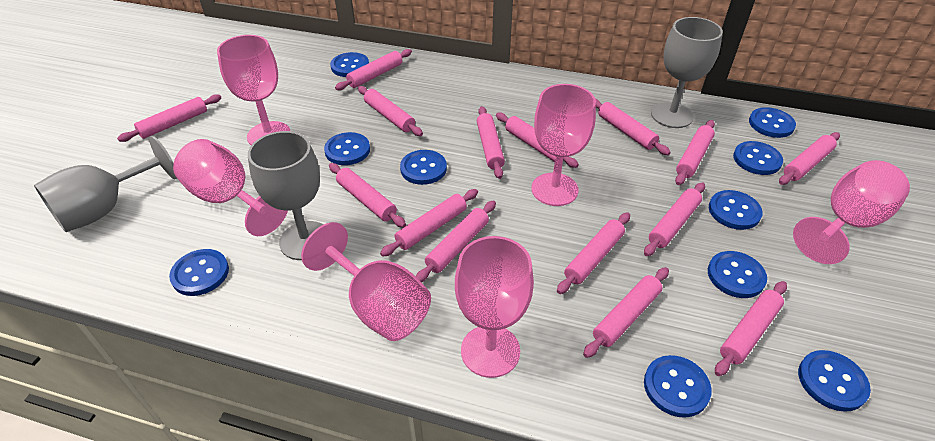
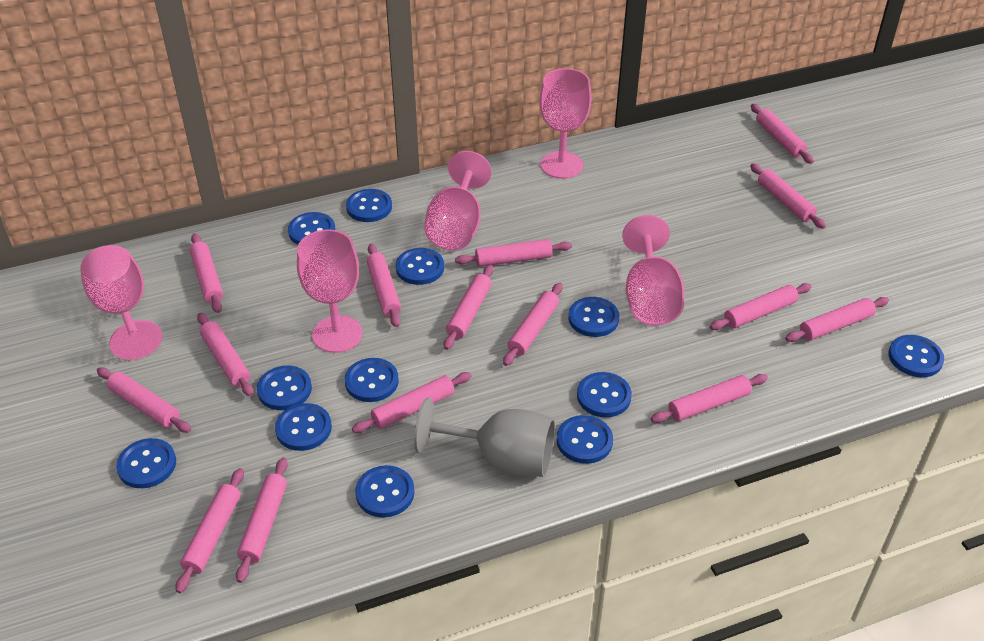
blue button: [169,249,229,296] [324,132,370,165] [330,52,369,77] [400,150,447,185] [644,355,712,418] [708,251,767,298] [709,190,763,230] [733,141,783,175] [749,107,796,138] [798,350,871,412] = 10 -> [116,438,176,488] [257,365,312,410] [275,403,332,451] [288,212,335,245] [345,358,399,402] [346,189,392,222] [355,465,415,518] [396,248,444,285] [557,415,613,464] [568,297,619,337] [577,372,632,417] [888,335,944,377] = 12
grey goblet: [34,136,177,232] [248,131,323,260] [651,17,723,128] = 3 -> [414,398,555,477] = 1
pink goblet: [173,139,288,236] [217,35,290,145] [301,222,431,341] [455,236,534,378] [531,84,596,206] [793,160,910,264] = 6 -> [80,245,162,360] [297,229,363,353] [424,151,492,251] [540,68,592,179] [622,215,685,326] = 5

